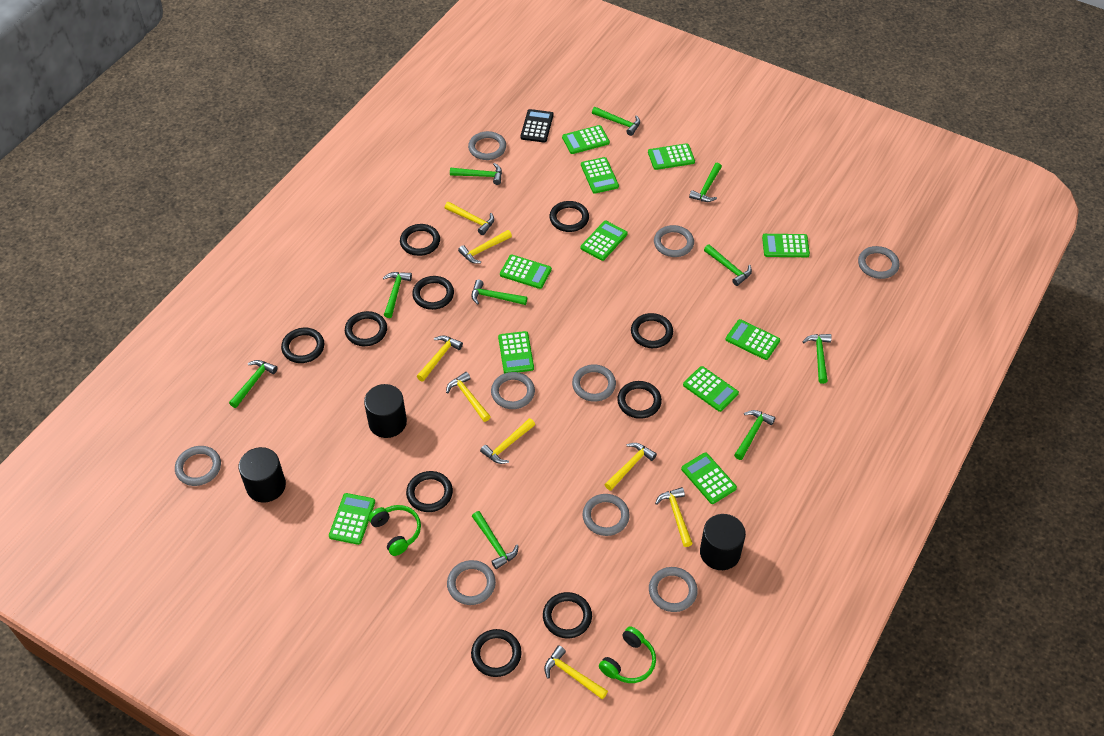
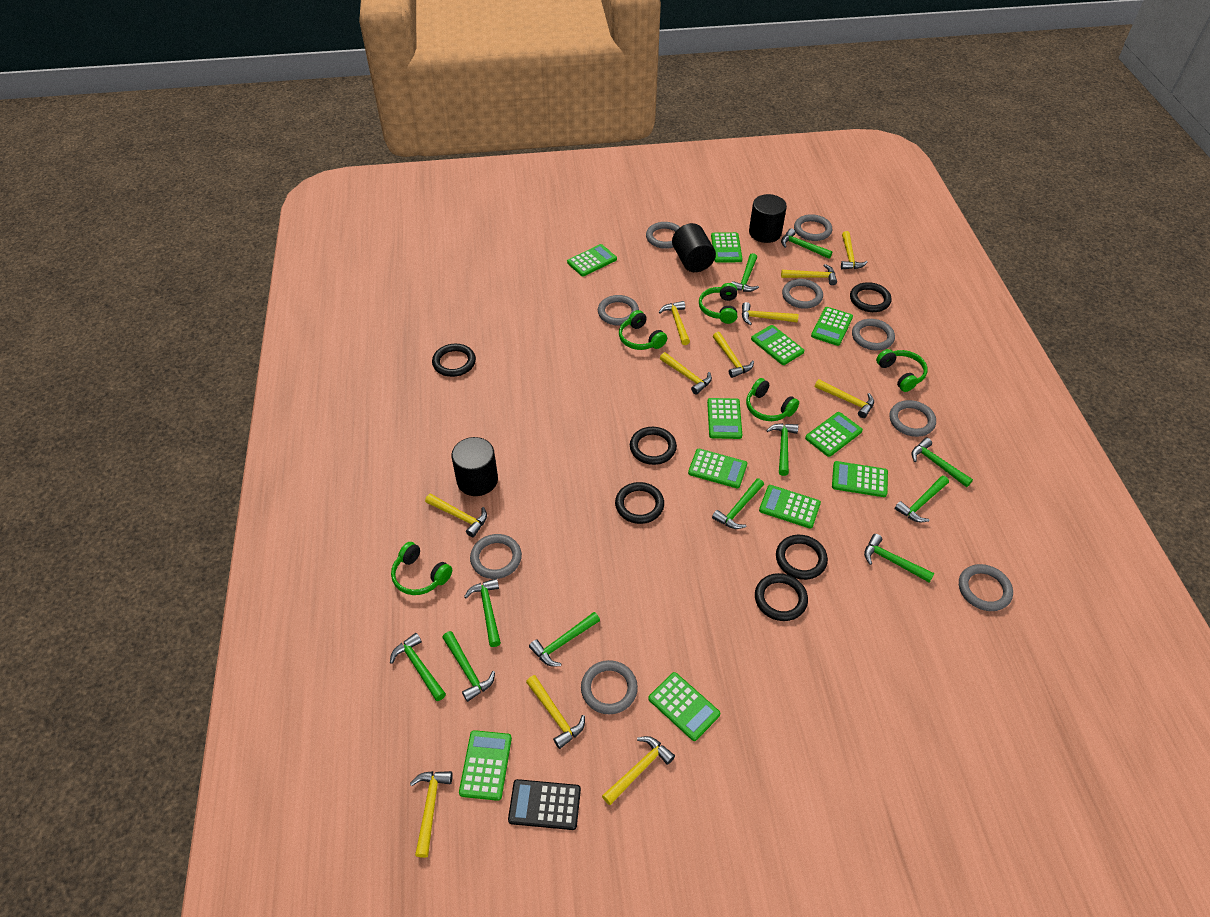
black ring: [281,328,324,363] [345,311,387,346] [400,224,440,256] [406,471,453,512] [412,276,454,310] [471,629,522,677] [543,592,592,638] [549,201,589,232] [617,381,662,419] [631,313,673,348] = 10 -> [432,344,476,377] [615,482,664,524] [630,427,677,465] [755,573,808,621] [776,535,828,580] [850,282,892,312] = 6
green hammer: [229,360,277,408] [383,272,412,318] [450,163,502,185] [471,279,527,305] [472,511,519,569] [592,107,640,136] [689,163,722,202] [704,244,752,286] [734,410,775,460] [803,334,832,384] = 10 -> [390,633,446,701] [442,631,495,702] [464,578,501,647] [529,612,600,667] [712,478,764,529] [731,253,759,292] [766,423,798,476] [781,228,832,259] [864,534,934,583] [895,476,949,522] [911,438,973,487] = 11
green headphones: [368,505,421,556] [599,626,656,683] = 2 -> [391,542,452,595] [619,310,667,350] [699,283,737,324] [746,378,799,421] [876,349,928,392] = 5
yellow hammer: [417,335,463,382] [445,202,494,235] [446,372,491,422] [458,230,512,264] [480,418,535,464] [544,645,608,700] [604,443,657,491] [655,487,693,547] = 8 -> [410,771,453,858] [425,494,487,537] [526,675,585,749] [602,736,675,805] [659,301,690,345] [660,352,712,395] [713,332,754,378] [742,302,799,325] [781,264,837,285] [815,379,874,418] [841,231,867,269] = 11

